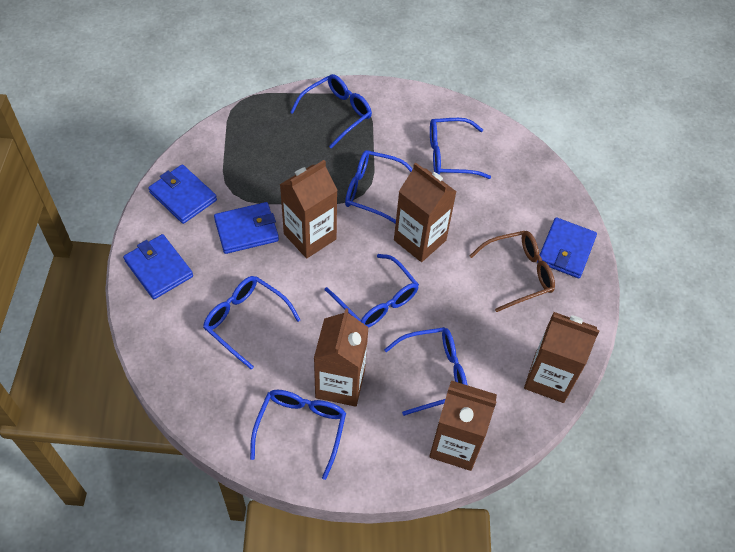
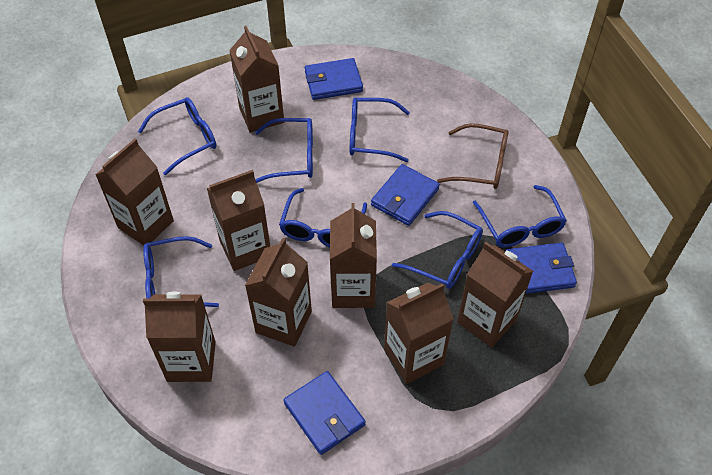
brown carton: [280,160,338,258] [314,308,369,407] [394,162,457,262] [429,380,497,471] [524,312,600,403] = 5 -> [95,139,174,246] [143,292,216,382] [207,170,270,271] [229,26,284,132] [245,238,312,347] [330,203,377,308] [384,283,454,384] [457,242,533,348] = 8

